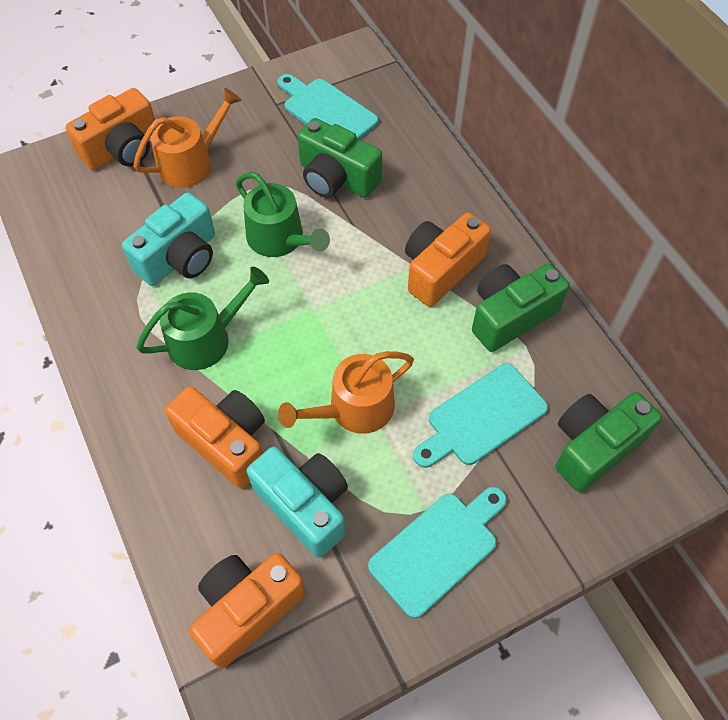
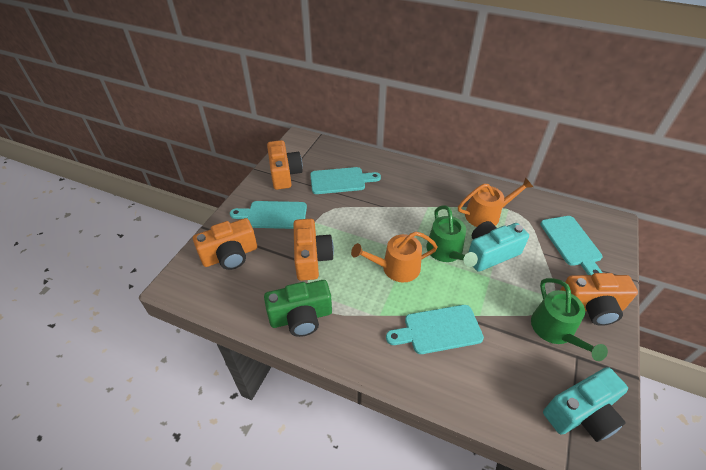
green camera: [298,118,382,198] [472,263,569,352] [555,392,662,492] = 3 -> [264,280,332,337] = 1
turquoise cutting board: [278,74,378,139] [368,487,507,618] [413,363,548,468] = 3 -> [230,201,307,229] [310,167,381,194] [386,305,484,354] [540,216,603,275] = 4

